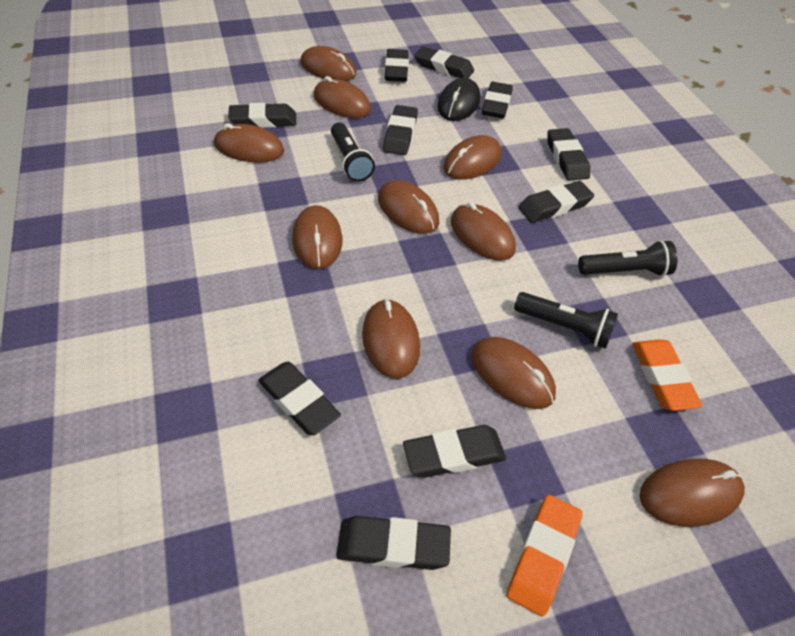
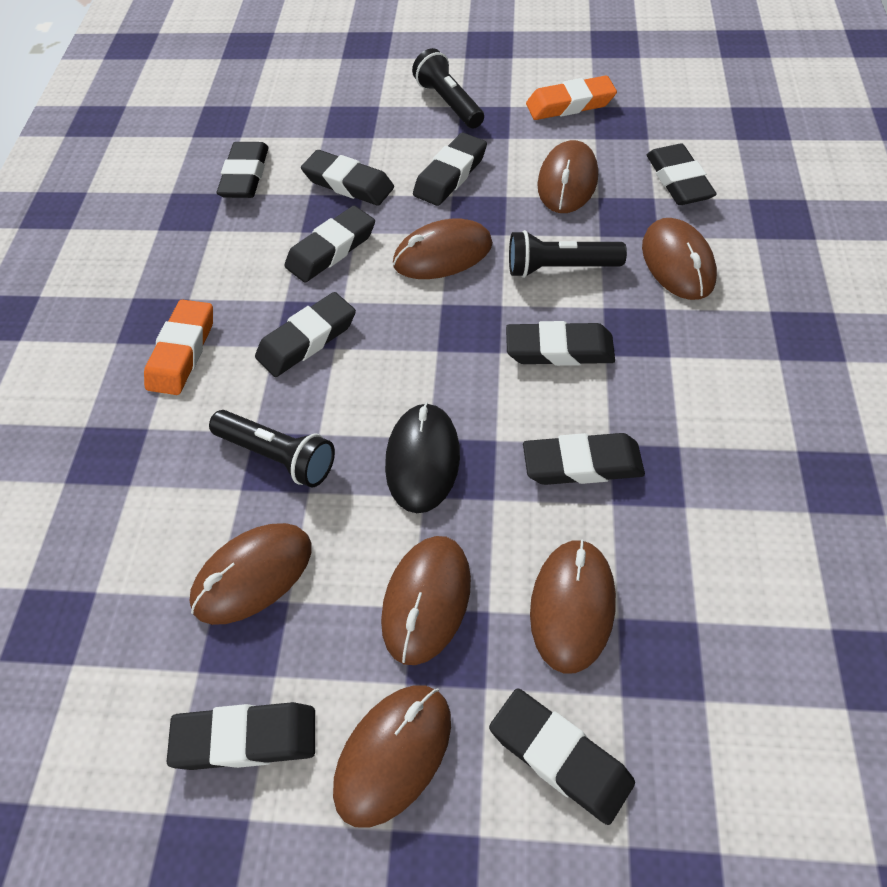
brown mouse: [214,123,284,163] [292,205,342,269] [300,46,356,81] [313,76,371,118] [362,299,420,379] [378,180,439,234] [443,135,502,180] [451,202,516,260] [472,337,556,409] [639,458,745,527] = 10 -> [190,523,311,625] [333,685,451,828] [381,536,471,665] [393,219,493,279] [530,539,616,674] [537,140,598,213] [642,218,717,300] = 7

